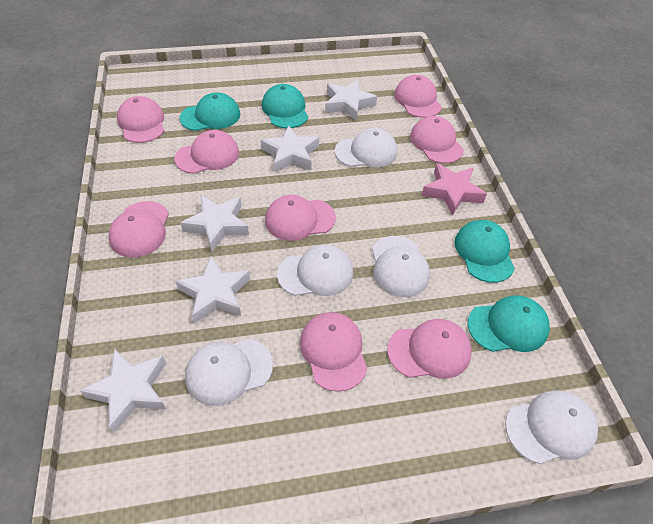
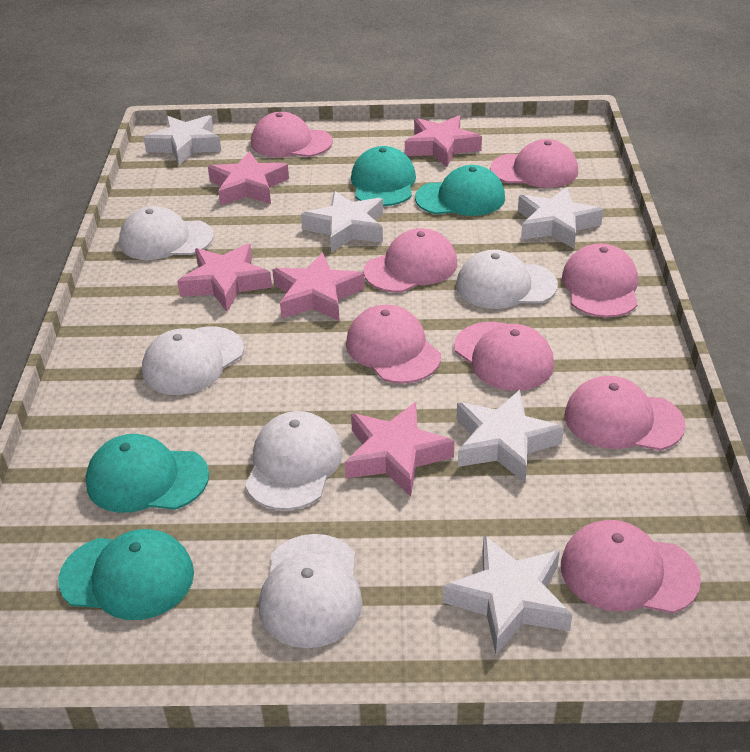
pink star: [422,163,487,216] = 1 -> [177,243,272,311] [208,151,289,206] [272,252,364,321] [345,402,454,497] [405,115,482,167] = 5

